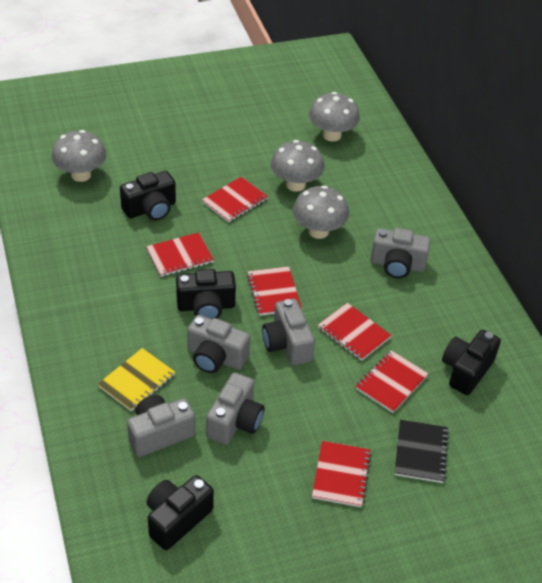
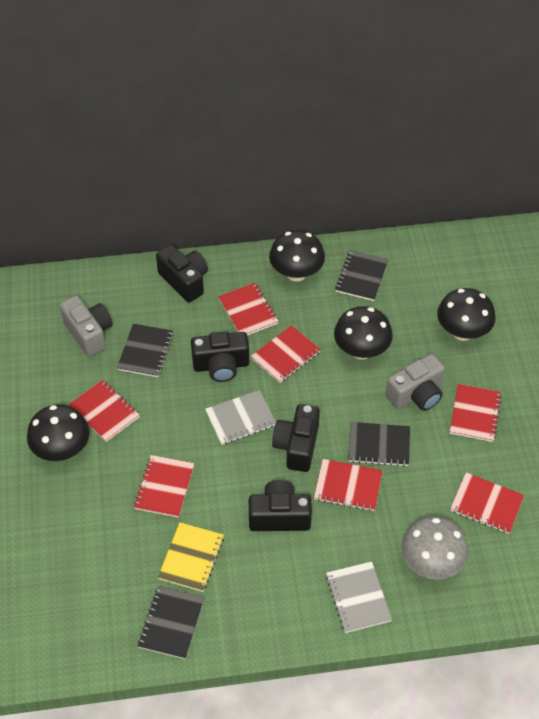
black mushroom: none = 0 -> [27,404,90,461] [269,230,325,282] [334,306,393,360] [437,288,495,341] = 4
black notebook: [395,420,449,483] = 1 -> [117,324,174,377] [138,586,205,659] [335,250,388,301] [348,422,410,467] = 4
grey camera: [127,395,195,457] [187,315,250,373] [206,372,264,445] [262,299,315,365] [371,228,431,278] = 5 -> [59,296,113,357] [386,354,445,411] = 2
grey mushroom: [51,130,106,182] [271,140,324,192] [293,186,349,239] [309,92,360,141] = 4 -> [401,516,468,580] = 1
grey notebook: none = 0 -> [205,390,276,445] [326,561,392,633] = 2
red notebook: [146,232,214,277] [202,177,268,222] [247,266,302,316] [312,441,371,507] [318,303,392,361] [356,350,429,413] = 6 -> [69,380,140,442] [134,455,194,518] [218,283,279,335] [251,325,321,383] [314,459,383,511] [450,384,502,442] [450,473,524,534] = 7

